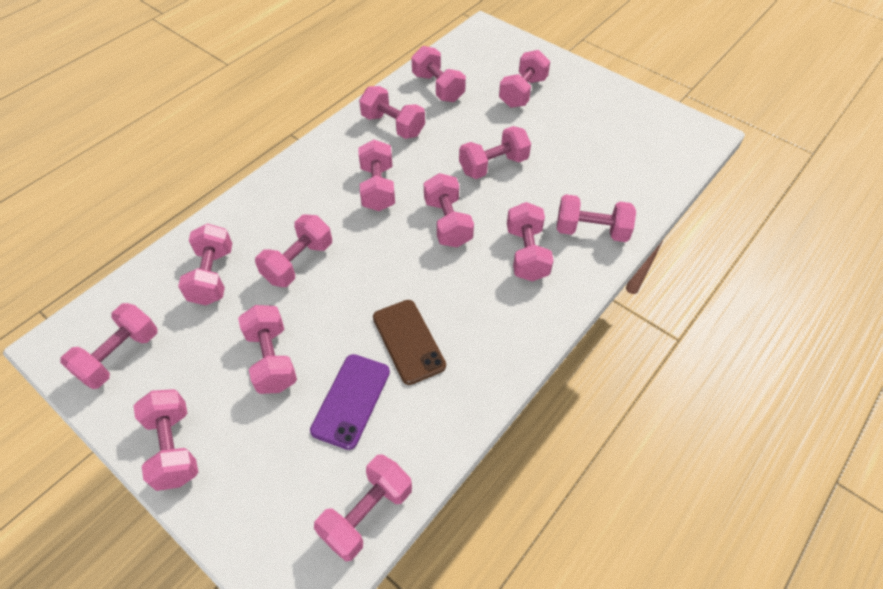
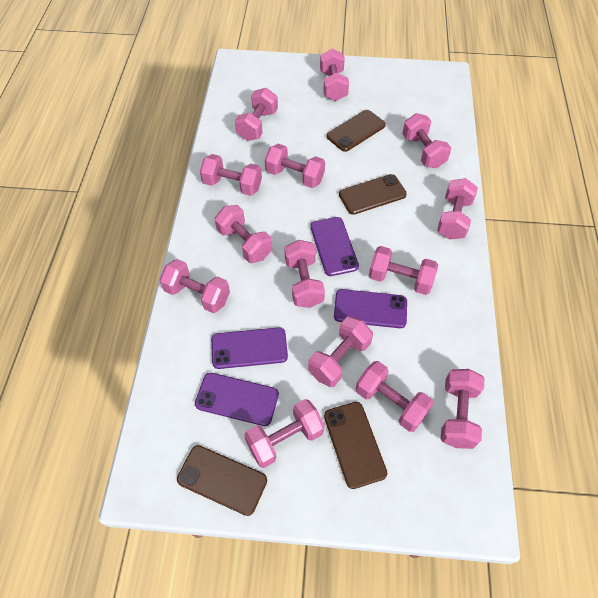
brown phone: [373,300,446,385] = 1 -> [177,445,267,516] [324,402,387,489] [327,110,386,152] [339,174,407,215] = 4
purple phone: [310,354,390,450] = 1 -> [195,373,279,426] [211,327,288,369] [310,217,359,276] [334,289,407,328] = 4

